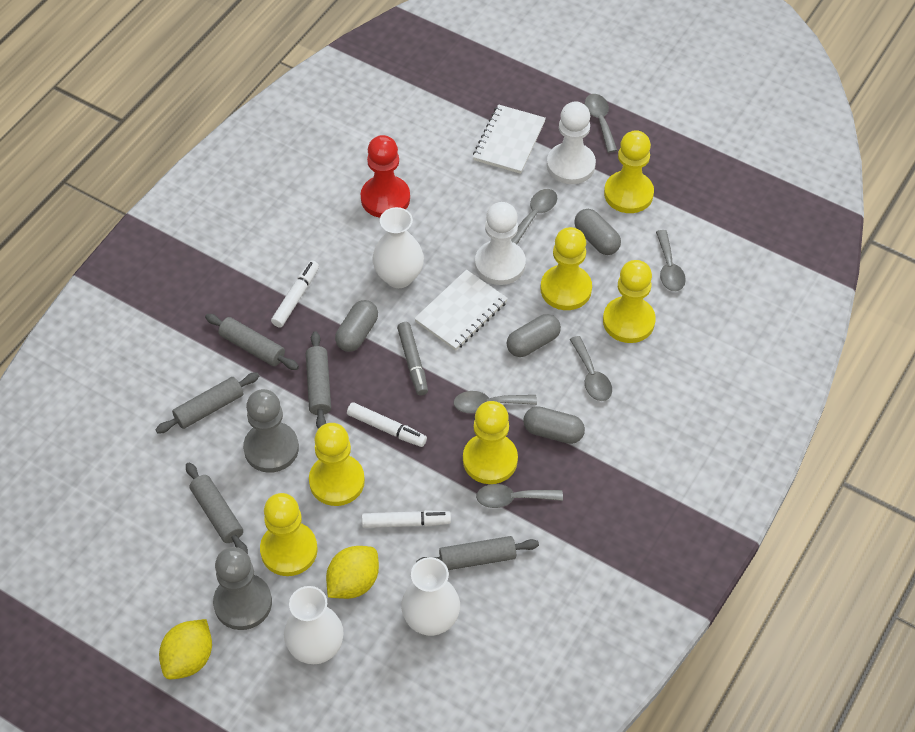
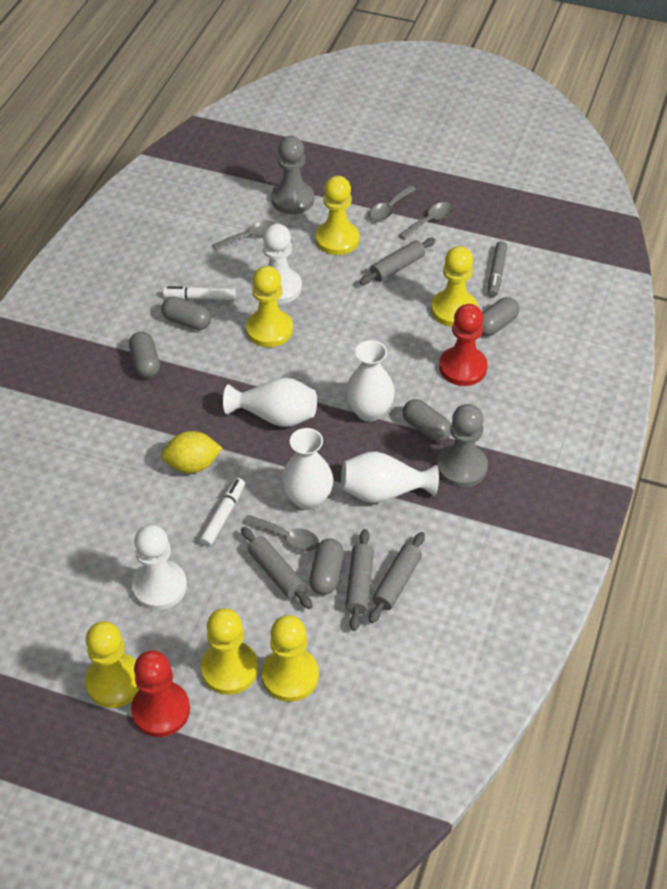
grey capsule: [335,300,378,352] [507,314,561,357] [523,406,585,444] [574,209,621,255] = 4 -> [129,332,160,378] [161,297,211,330] [309,538,344,595] [403,399,451,442] [482,297,519,336] = 5
grey rolling pin: [156,372,259,434] [186,463,248,554] [205,314,299,370] [306,331,331,429] [416,536,539,570] = 5 -> [241,527,313,609] [345,529,374,631] [359,238,435,285] [369,532,425,623] = 4
grey spoon: [453,391,537,413] [476,484,563,508] [511,189,557,244] [570,336,612,401] [585,94,617,153] [656,230,686,291] = 6 -> [212,220,276,251] [243,515,319,552] [369,185,416,221] [399,202,454,240] = 4
red pawn: [361,135,410,218] = 1 -> [131,650,190,737] [439,304,488,386] = 2
white marker: [271,260,319,328] [347,402,427,447] [362,510,451,528] = 3 -> [163,286,236,300] [199,478,245,547] = 2
white notebook: [414,270,508,351] [473,104,546,174] = 2 -> none = 0
white vase: [284,586,344,664] [372,207,424,288] [401,557,460,636] = 3 -> [223,377,317,427] [281,428,333,510] [341,451,439,503] [345,340,395,422] = 4
yellow lemon: [159,619,212,679] [326,546,379,599] = 2 -> [161,431,222,473] = 1

